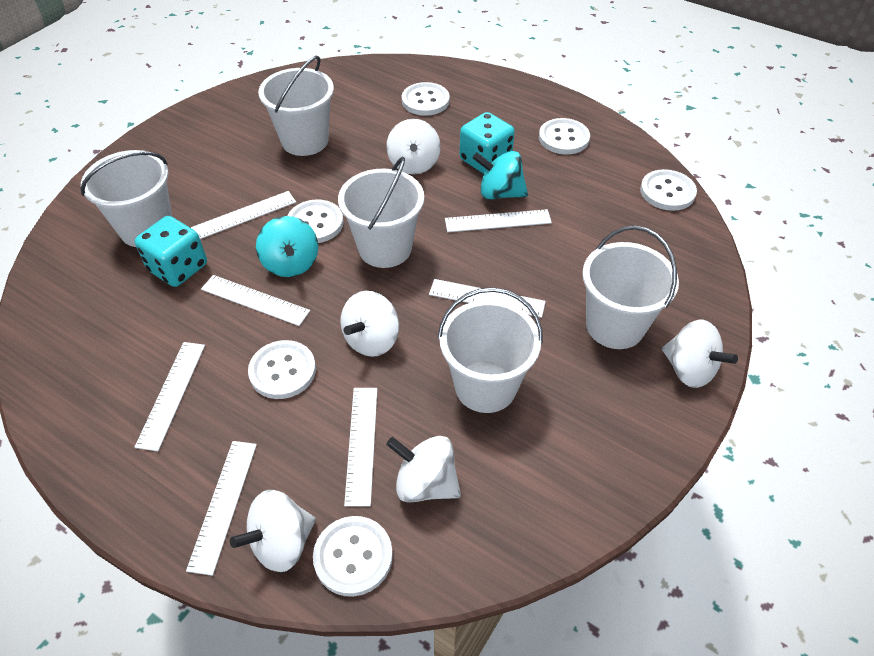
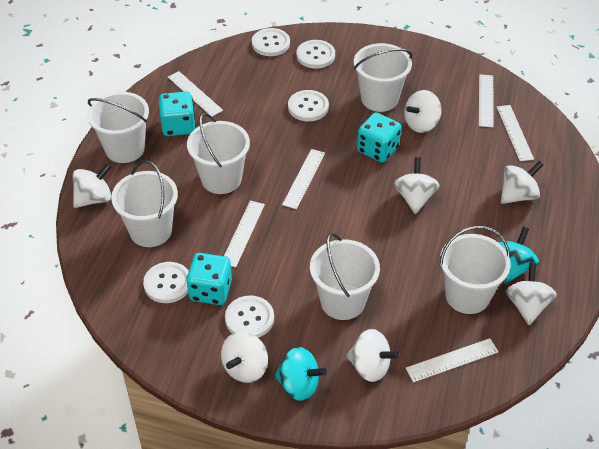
turquoise dice: [135,216,207,287] [459,112,515,174] = 2 -> [159,92,196,136] [186,253,232,305] [357,112,401,163] = 3
white bucket: [80,150,172,247] [258,56,334,156] [338,157,424,268] [438,287,543,413] [582,226,679,349] = 5 -> [87,92,149,163] [111,160,178,247] [187,113,250,194] [310,233,380,320] [354,43,412,112] [439,226,510,314] = 6
white button: [248,340,316,399] [287,199,344,243] [313,516,393,597] [402,82,450,116] [539,118,590,155] [640,169,697,211] = 6 -> [143,262,189,303] [225,295,274,338] [252,28,290,56] [288,90,329,121] [296,40,335,69] = 5
white ruler: [135,342,205,451] [186,441,257,576] [191,191,296,239] [201,275,310,326] [344,388,377,507] [429,279,546,318] [445,209,552,232] = 7 -> [168,71,223,117] [224,201,265,267] [282,149,325,209] [406,338,499,382] [479,74,494,127] [497,105,534,161] = 6
white spinning top: [230,490,316,572] [341,291,399,357] [386,119,441,175] [386,436,461,503] [662,319,738,388] = 5 -> [73,163,111,208] [221,331,268,383] [346,329,399,382] [394,157,440,214] [404,90,442,133] [501,161,544,204] [506,263,557,325] = 7

